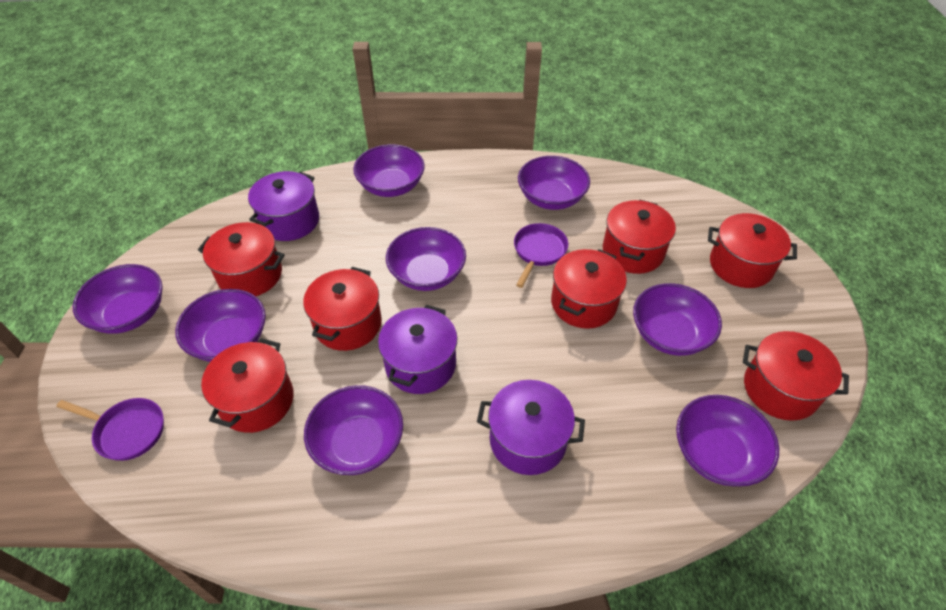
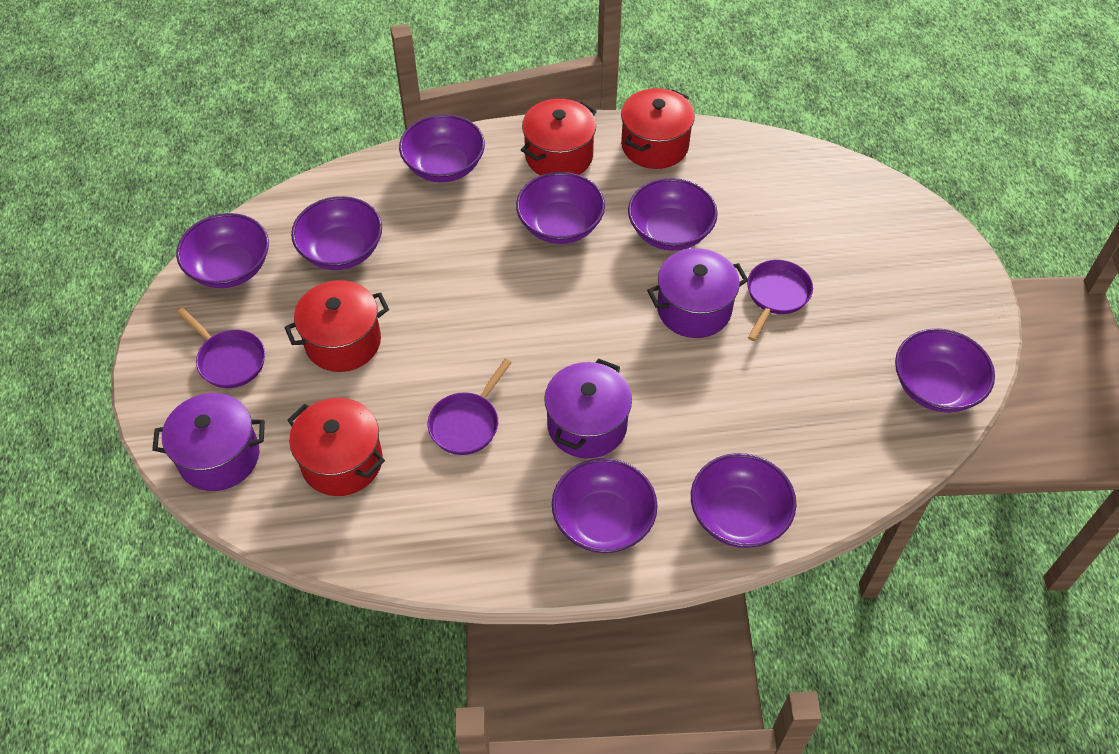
purple pan: [57,398,164,461] [514,223,568,288] = 2 -> [177,308,265,388] [428,359,512,455] [747,260,813,341] = 3
red pot: [198,222,285,296] [201,338,294,433] [303,267,382,351] [551,249,627,329] [603,200,676,274] [708,213,797,288] [743,331,849,421] = 7 -> [284,280,389,372] [287,398,385,496] [521,99,597,176] [621,88,695,169] = 4

